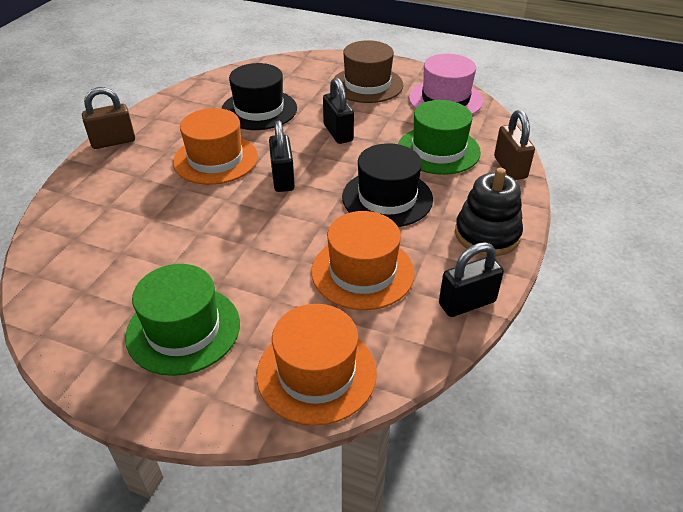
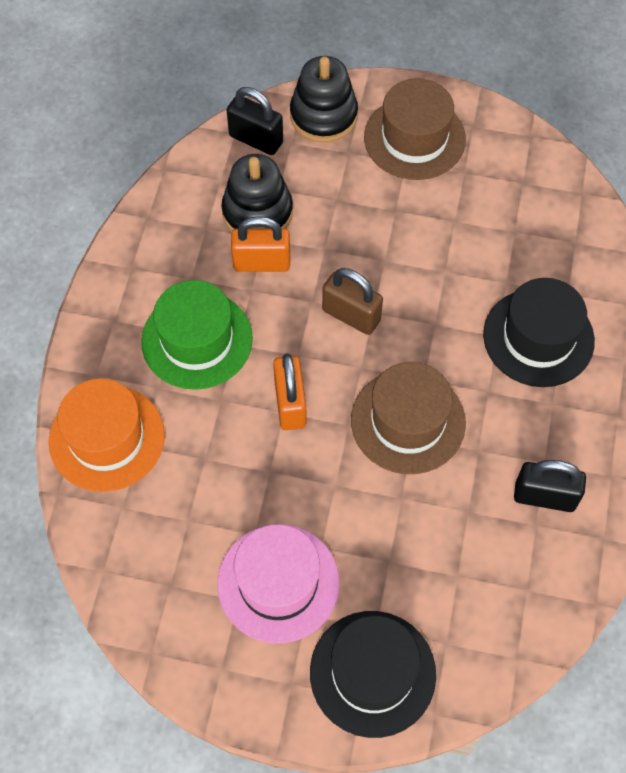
black padlock: [269,121,295,192] [323,78,354,144] [439,242,504,317] = 3 -> [227,87,283,155] [514,460,586,512] = 2
black stacking toy: [455,168,523,256] = 1 -> [221,154,293,232] [290,56,358,142] = 2
brown hat: [334,40,404,103] = 1 -> [351,362,466,474] [364,78,466,180] = 2
brown padlock: [82,87,135,149] [494,110,535,180] = 2 -> [322,268,383,335] = 1
green hat: [125,264,240,376] [398,100,481,175] = 2 -> [141,280,253,390] = 1
orange hat: [173,108,258,185] [256,304,377,426] [311,211,415,310] = 3 -> [49,379,165,492] = 1
orange padlock: none = 0 -> [231,216,290,272] [273,353,307,430] = 2

